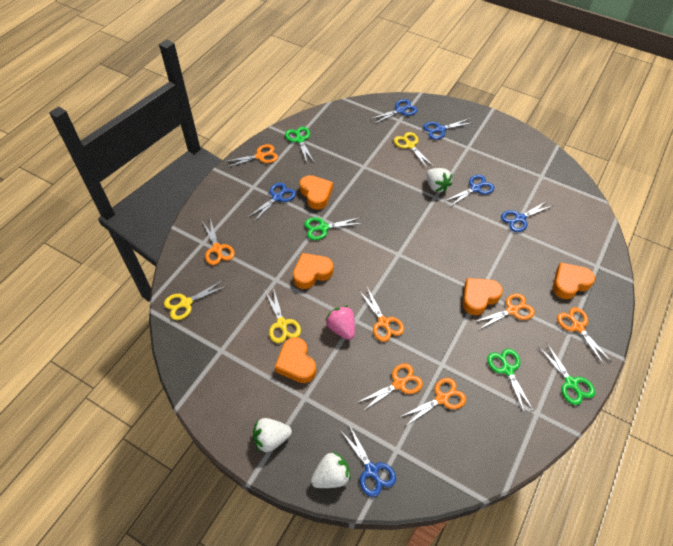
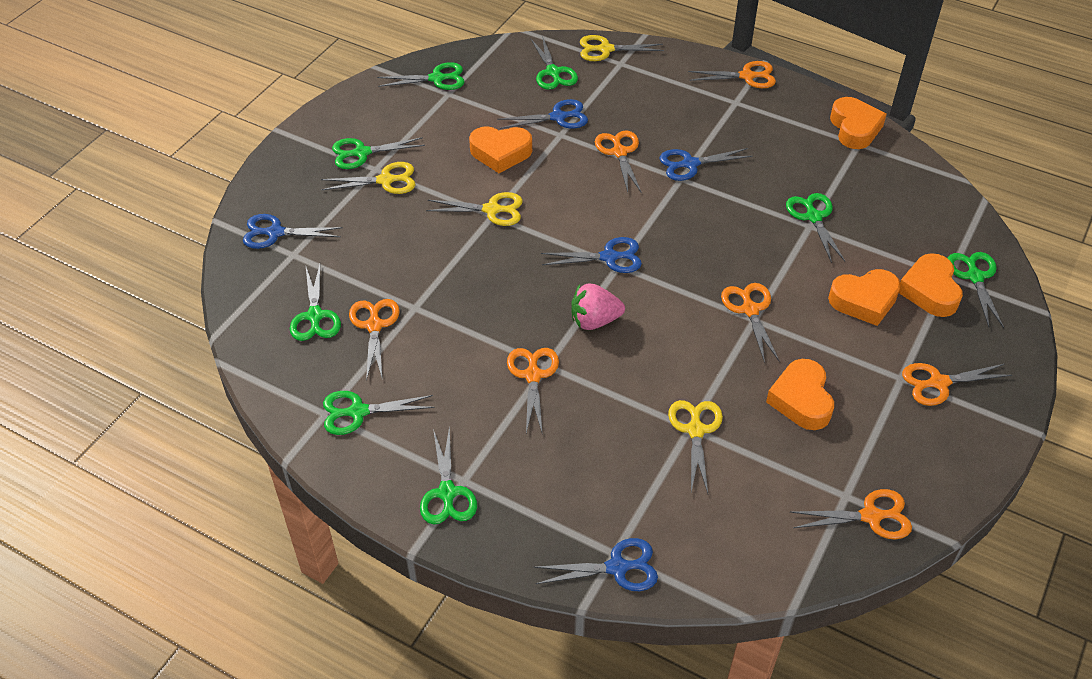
blue scissors: [247,182,296,223] [340,426,396,497] [371,99,417,124] [423,118,471,140] [445,174,495,207] [501,201,552,232] = 6 -> [243,214,343,249] [497,99,588,129] [533,538,658,591] [541,237,642,273] [659,148,753,181] = 5
green scissors: [285,127,315,163] [304,217,363,240] [487,349,534,414] [539,342,595,405] = 4 -> [290,264,341,341] [323,391,435,435] [332,137,425,169] [378,62,465,90] [420,426,477,524] [531,36,578,90] [786,193,845,263] [947,252,1004,328] = 8
white strawberry: [253,418,292,453] [311,452,351,488] [427,168,452,193] = 3 -> none = 0
yellow scissors: [164,280,227,320] [265,287,301,343] [394,132,434,168] = 3 -> [321,162,415,194] [426,192,523,226] [580,35,664,61] [668,400,723,493] = 4

